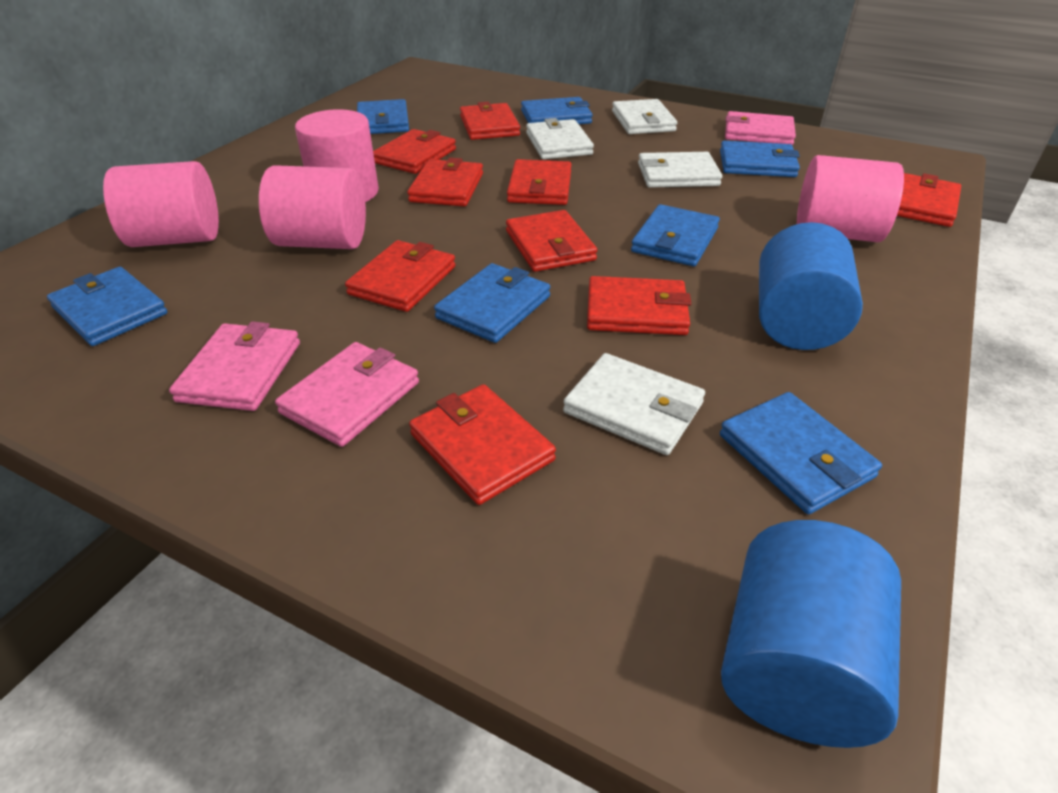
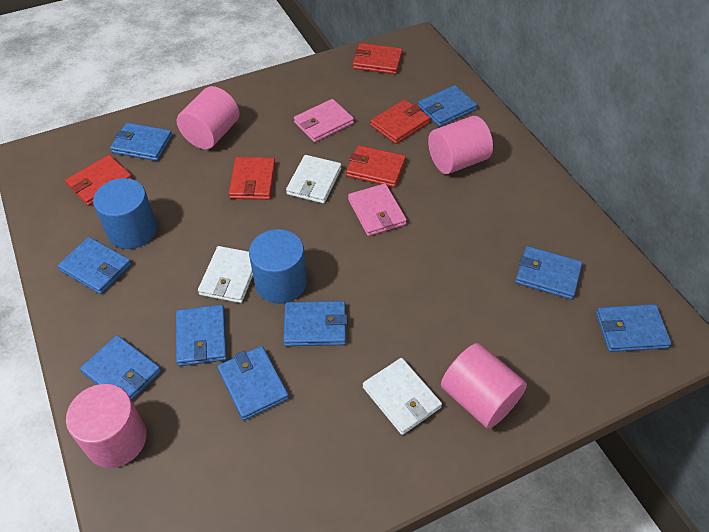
blue wallet: [47,267,167,346] [357,99,409,134] [434,263,550,343] [521,97,593,124] [631,204,720,266] [720,141,800,177] [720,392,882,514] = 7 -> [57,237,132,294] [80,335,161,401] [110,123,173,161] [176,305,227,366] [217,346,289,421] [283,301,347,346] [418,85,477,127] [515,246,582,300] [596,304,672,352] = 9
pink wallet: [169,321,300,411] [275,342,419,447] [725,111,796,145] = 3 -> [294,99,354,142] [348,183,407,236] = 2
red wallet: [345,240,456,312] [373,129,456,174] [407,158,483,206] [409,384,556,505] [460,102,520,140] [506,210,597,272] [507,159,571,205] [587,276,691,335] [897,173,961,227] = 9 -> [65,155,133,206] [229,157,275,200] [346,145,406,187] [353,43,402,74] [370,100,430,144] = 5
white wallet: [526,118,594,159] [563,353,705,455] [612,99,677,134] [638,152,722,188] = 4 -> [198,246,253,303] [286,155,342,204] [363,358,442,435] = 3

